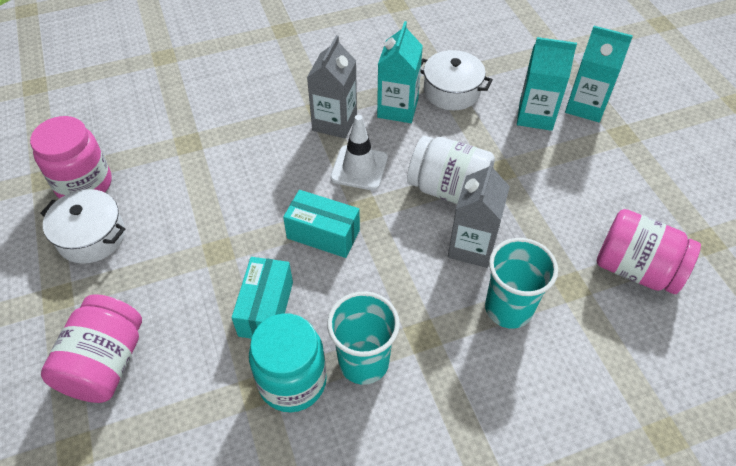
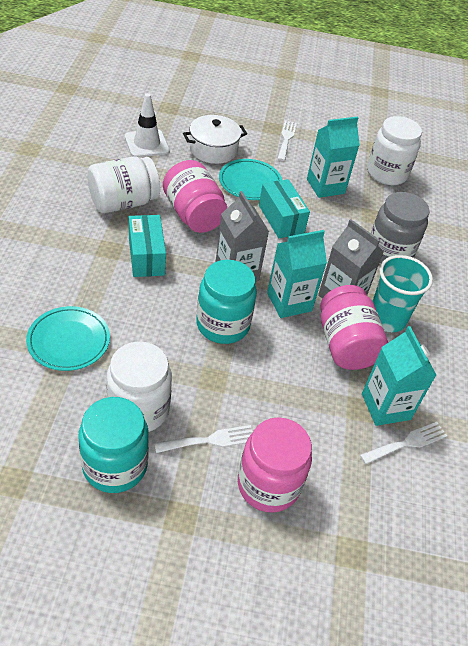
grey jar: none = 0 -> [371,192,430,263] = 1
turquoise cup: [327,291,400,385] [485,238,558,329] = 2 -> [373,255,433,332] = 1
turquoise jar: [249,313,327,412] = 1 -> [78,397,149,493] [196,260,257,344] = 2
turquoise plate: none = 0 -> [26,306,110,371] [219,159,282,200] = 2
white fork: none = 0 -> [154,425,253,453] [277,120,297,161] [360,422,447,464] = 3
white jar: [407,136,495,204] = 1 -> [87,157,160,213] [107,341,172,432] [367,116,422,185] = 3
white pot: [40,189,125,264] [420,50,493,110] = 2 -> [183,115,247,164] = 1

